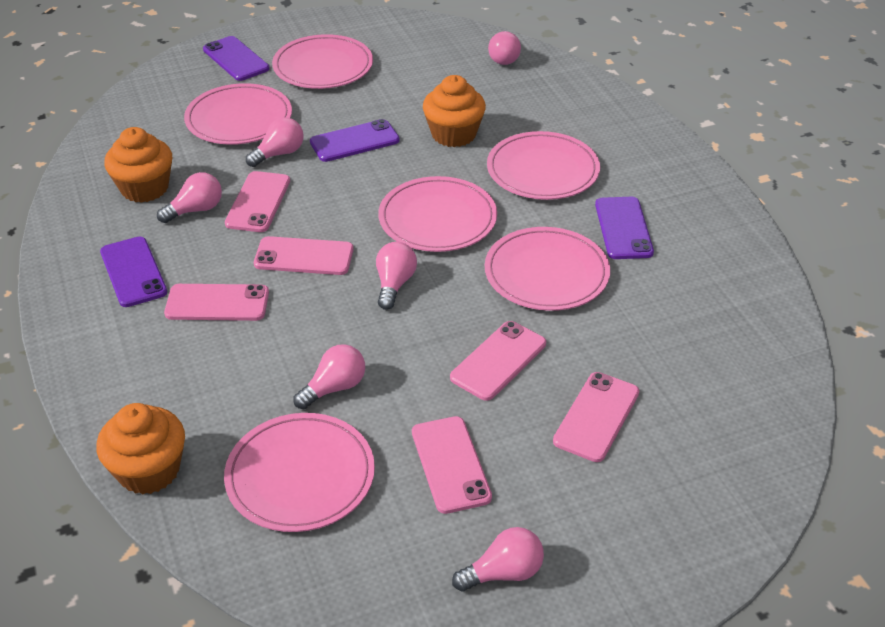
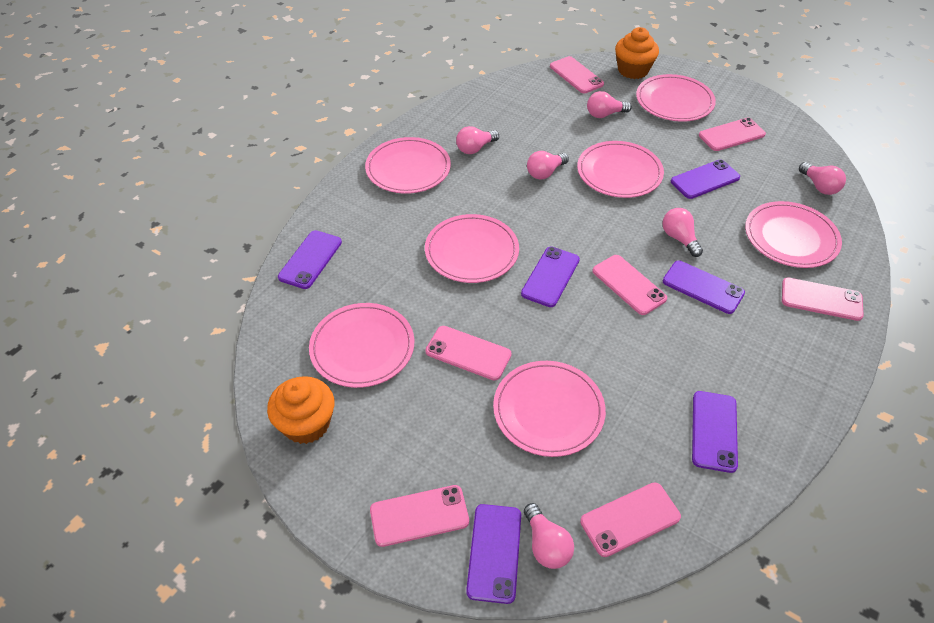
orange cupcake: [96,403,185,495] [104,127,172,203] [423,75,486,147] = 3 -> [267,376,334,444] [615,27,659,79] = 2
pink phone: [164,284,269,321] [225,171,290,232] [254,236,353,275] [412,416,492,514] [450,321,546,401] [553,372,639,462] = 6 -> [370,485,469,547] [425,326,512,381] [550,56,604,93] [580,482,681,557] [593,255,667,315] [699,118,766,151] [782,277,864,321] = 7
pink plate: [184,83,292,145] [224,413,375,532] [272,34,373,89] [378,176,497,252] [485,227,610,311] [487,131,600,200] = 6 -> [309,303,414,388] [365,137,451,194] [425,214,519,283] [493,361,606,457] [577,141,664,198] [636,74,716,122] [745,201,842,268] = 7
purple phone: [100,236,167,307] [203,36,270,81] [310,119,400,162] [595,197,654,259] = 4 -> [278,230,342,289] [466,504,521,604] [521,246,580,307] [663,261,745,314] [671,160,740,199] [692,391,738,473] = 6

